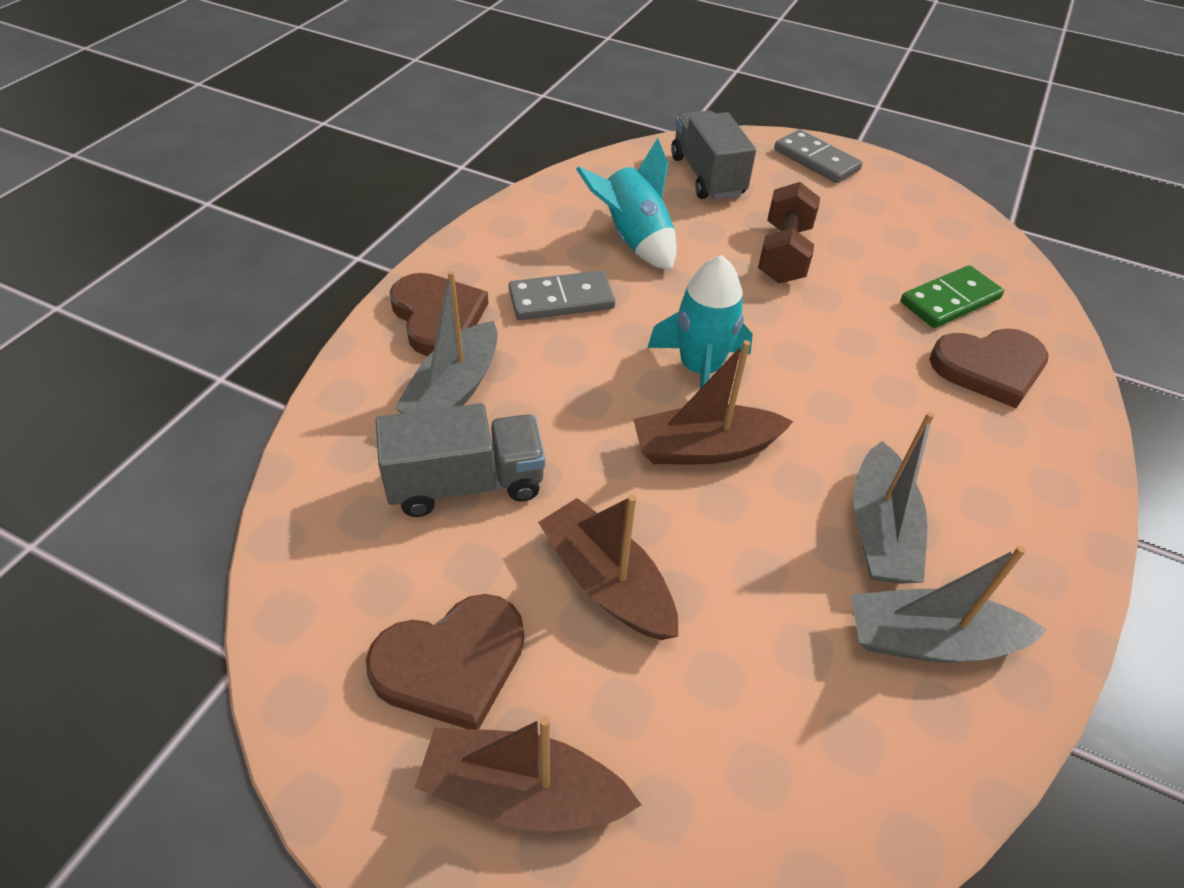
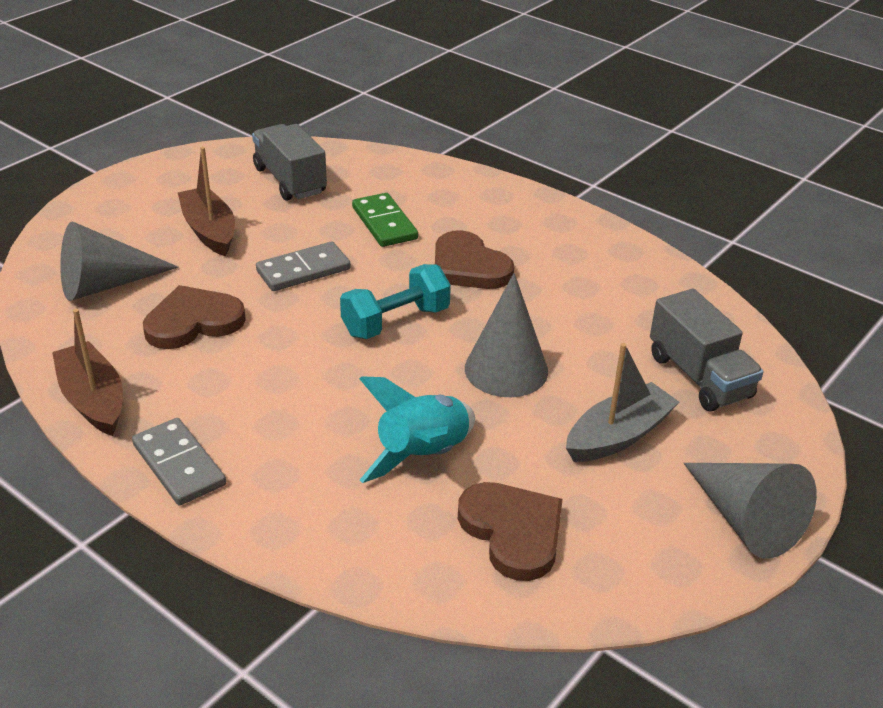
brown boat: [415,716,641,831] [538,495,678,640] [633,340,794,464] = 3 -> [52,309,123,436] [178,147,235,257] = 2
brown dumbbell: [758,182,820,284] = 1 -> none = 0
grey boat: [394,271,498,413] [851,546,1046,663] [853,412,934,584] = 3 -> [566,343,679,462] = 1
grey cone: none = 0 -> [60,222,179,301] [465,273,548,397] [684,463,817,559] = 3
turquoise dumbbell: none = 0 -> [340,264,451,339] = 1
turquoise rocket: [576,138,677,271] [648,255,753,389] = 2 -> [359,376,475,483] = 1

